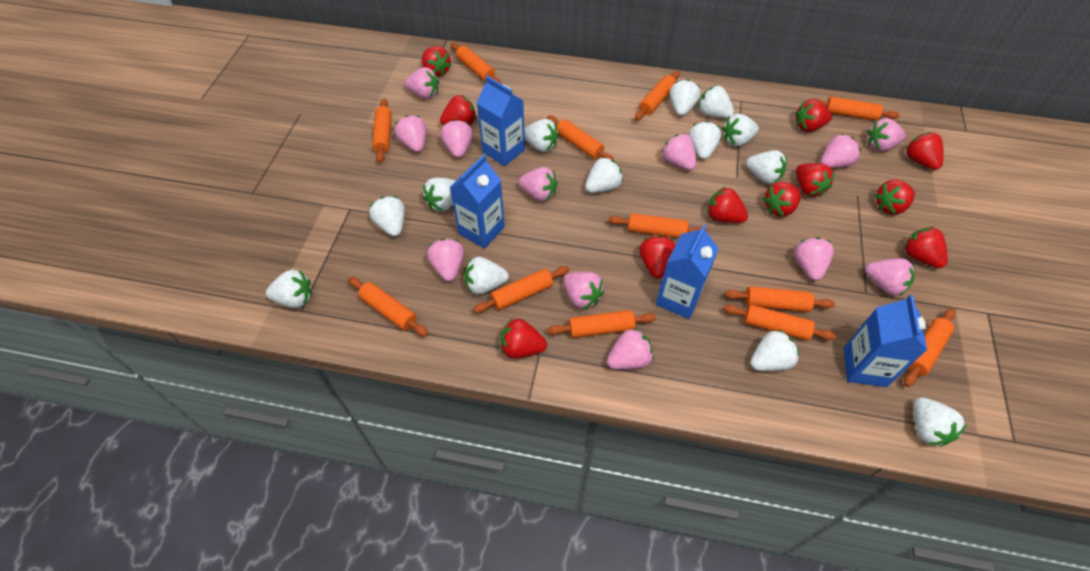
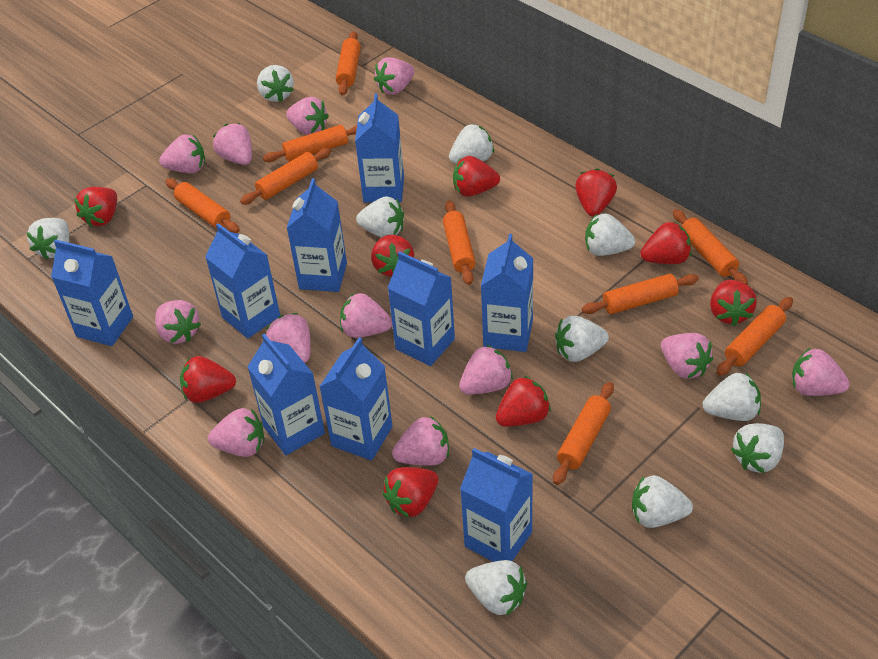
blue carton: [449,155,505,249] [477,76,525,166] [656,224,719,319] [843,295,927,387] = 4 -> [51,239,133,346] [205,223,280,338] [247,333,325,455] [287,178,347,292] [319,337,393,460] [355,93,404,203] [388,251,455,366] [460,448,533,562] [481,234,533,352] = 9
orange rolling pin: [348,277,428,337] [372,98,392,163] [451,43,501,83] [473,266,569,313] [547,116,615,162] [547,310,656,338] [608,213,708,238] [635,71,680,120] [724,286,835,312] [724,305,836,340] [814,97,900,121] [904,308,956,387] = 12 -> [166,179,240,233] [240,148,331,205] [263,125,357,162] [336,31,361,96] [443,200,476,285] [553,382,614,485] [582,274,699,314] [673,209,748,285] [716,297,793,376] = 9
red strawberry: [422,46,451,77] [440,95,476,125] [500,319,547,359] [639,235,675,279] [707,187,748,223] [763,182,801,217] [795,99,832,132] [796,163,835,197] [875,180,915,215] [904,227,948,268] [905,132,944,170] = 11 -> [74,187,117,228] [180,356,236,403] [371,235,414,276] [383,467,439,518] [453,156,500,197] [496,375,551,426] [575,168,617,216] [640,221,692,264] [710,280,757,326] = 9
white strawberry: [266,270,312,308] [369,196,405,236] [423,178,456,211] [464,257,509,295] [524,119,559,152] [585,157,623,193] [670,79,701,116] [688,121,721,159] [698,85,734,118] [722,114,759,147] [746,150,787,184] [750,329,800,371] [914,397,967,446] = 13 -> [26,218,69,260] [257,65,294,102] [356,197,404,237] [449,124,494,164] [465,560,527,616] [555,316,609,362] [585,214,635,256] [632,475,693,528] [703,372,761,421] [731,423,784,473] = 10

